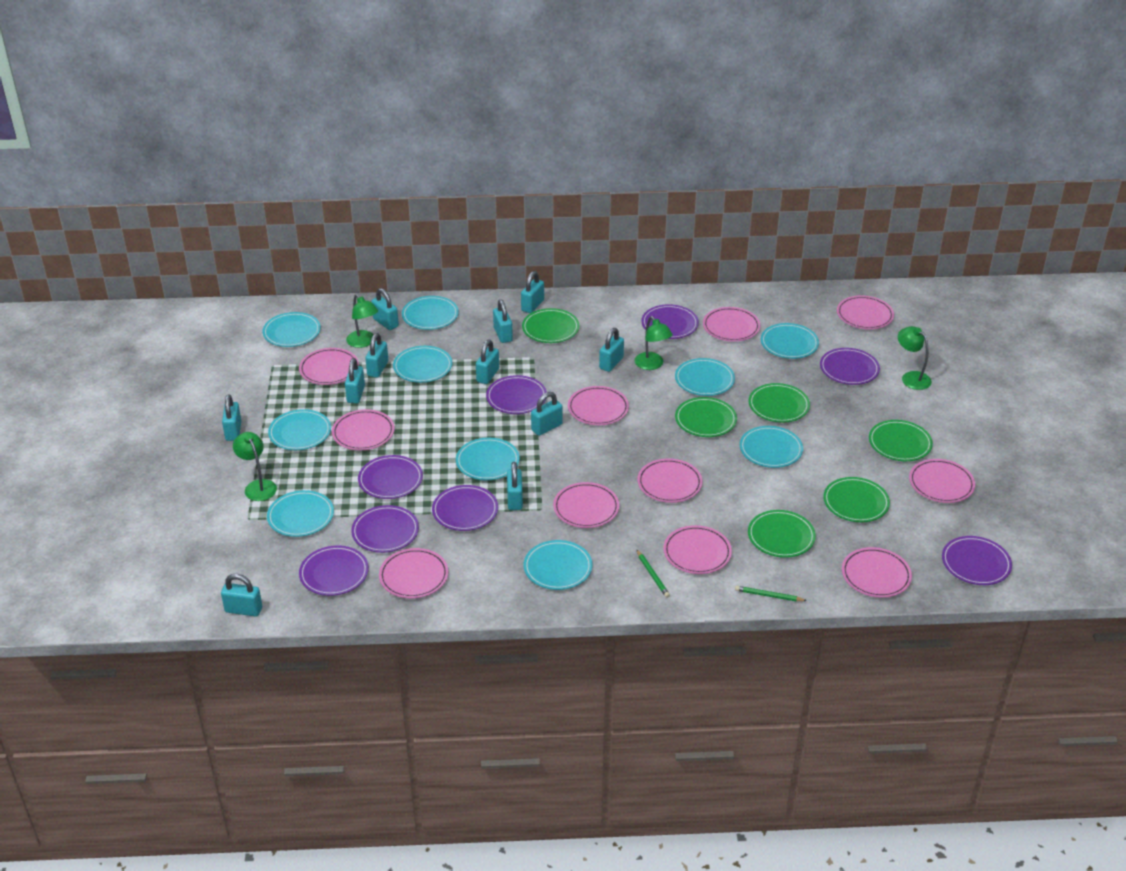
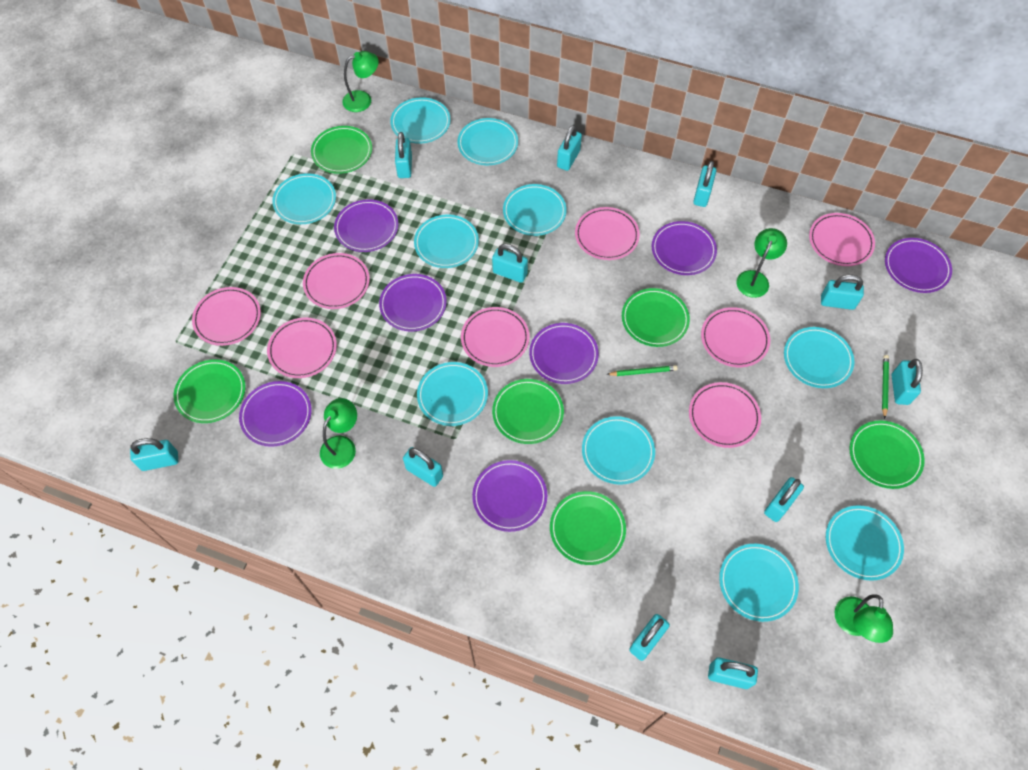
pink plate: [299,348,359,385] [332,409,395,450] [379,548,448,598] [553,482,619,528] [568,386,629,425] [637,458,702,503] [663,525,732,574] [703,307,760,342] [837,295,894,330] [842,547,912,598] [909,459,975,503] = 11 -> [192,287,261,346] [267,317,337,378] [303,253,370,309] [461,307,529,367] [575,207,640,260] [689,382,761,448] [701,307,770,367] [809,213,875,266] = 8
purple plate: [299,545,369,596] [351,505,419,553] [358,455,423,499] [432,485,498,531] [486,375,547,414] [641,304,699,339] [820,348,880,385] [942,536,1012,585] = 8 -> [239,381,312,447] [334,199,399,252] [379,274,447,332] [472,460,547,532] [529,323,599,384] [652,221,717,275] [885,238,952,293] = 7

